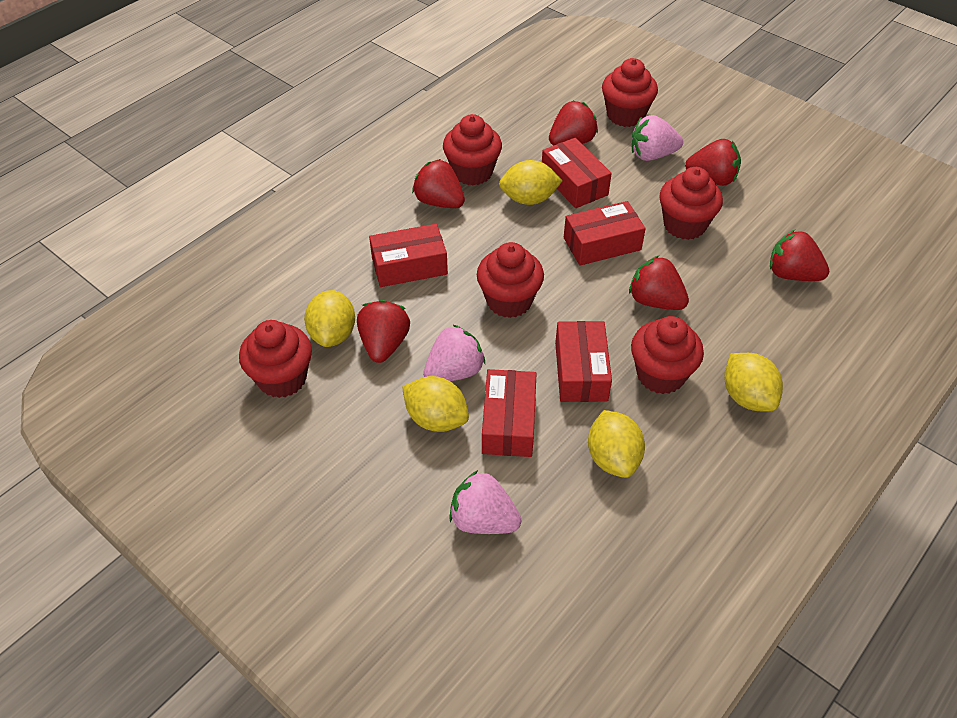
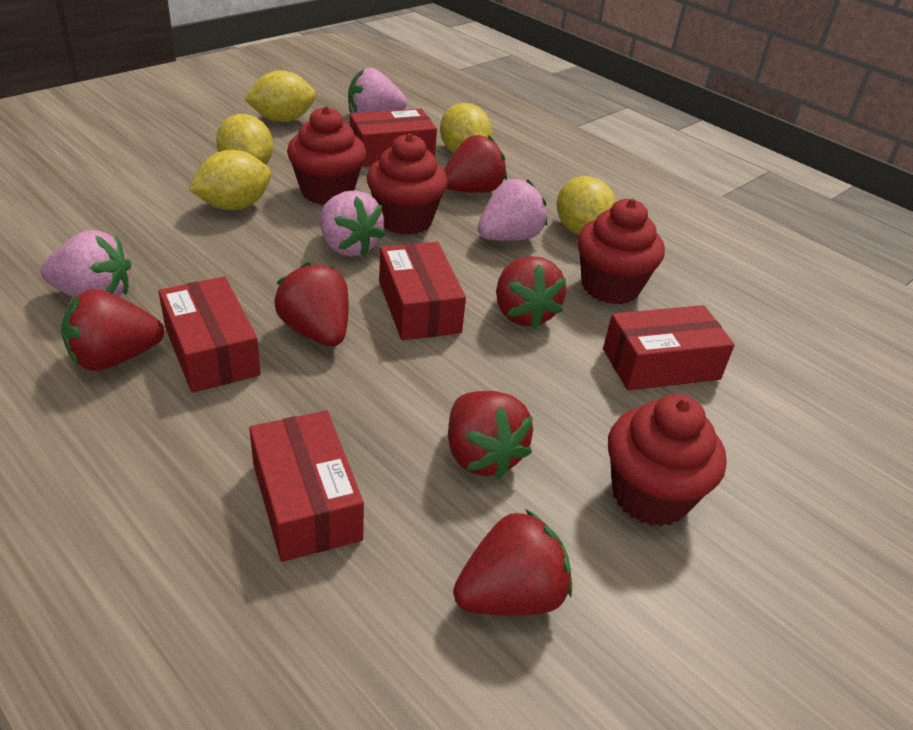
pink strawberry: [423,324,485,381] [449,470,521,534] [632,115,683,161] = 3 -> [41,230,132,297] [320,190,385,257] [348,68,407,114] [478,179,547,241] = 4
red cupcake: [239,320,312,398] [443,114,502,185] [477,242,544,318] [602,58,658,127] [631,316,704,394] [660,167,723,240] = 6 -> [287,106,366,205] [367,133,448,235] [577,199,665,304] [608,394,727,526] = 4

